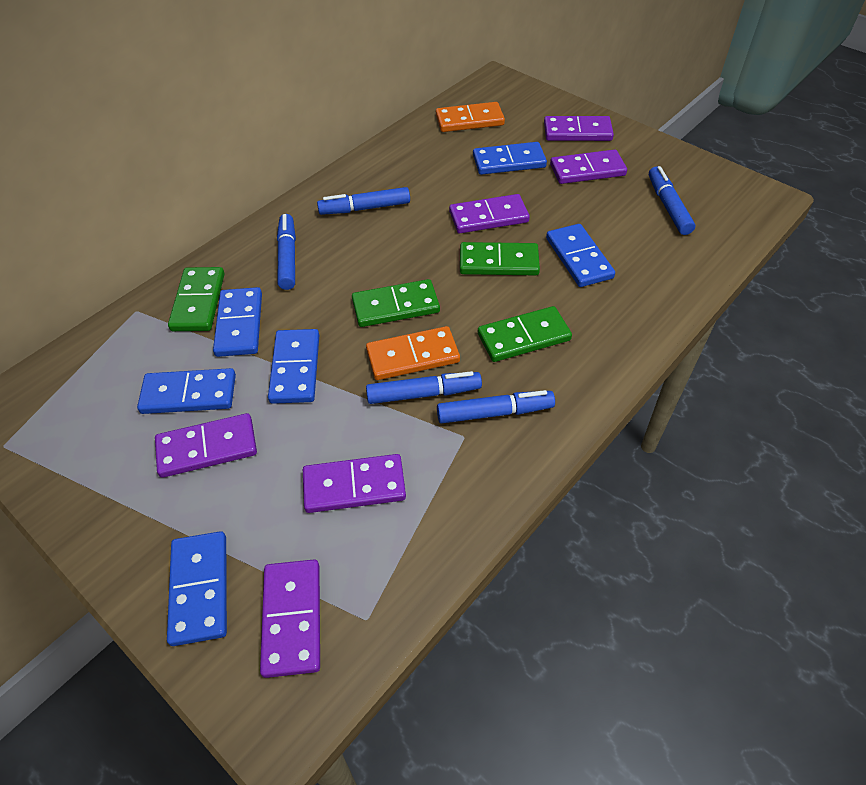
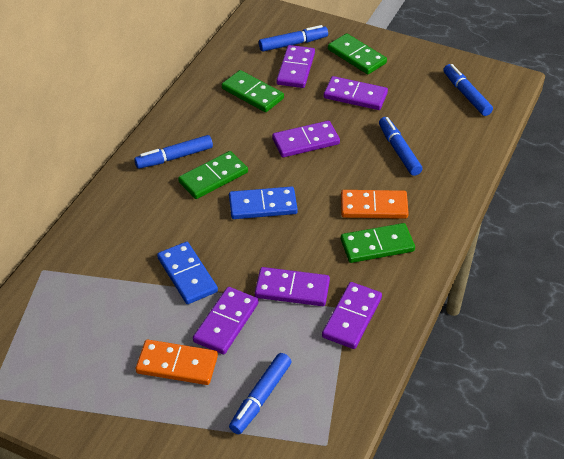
blue domino: [137,368,236,414] [167,531,227,646] [213,287,262,357] [268,329,319,404] [473,142,547,175] [546,224,615,287] = 6 -> [157,242,218,304] [229,186,298,219] = 2

